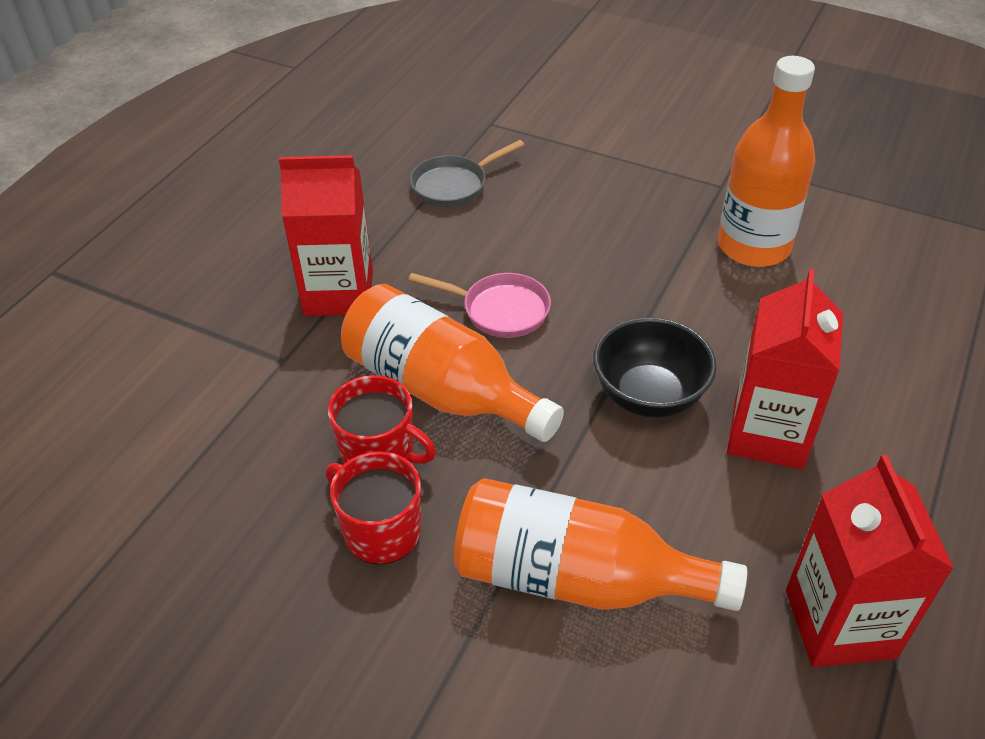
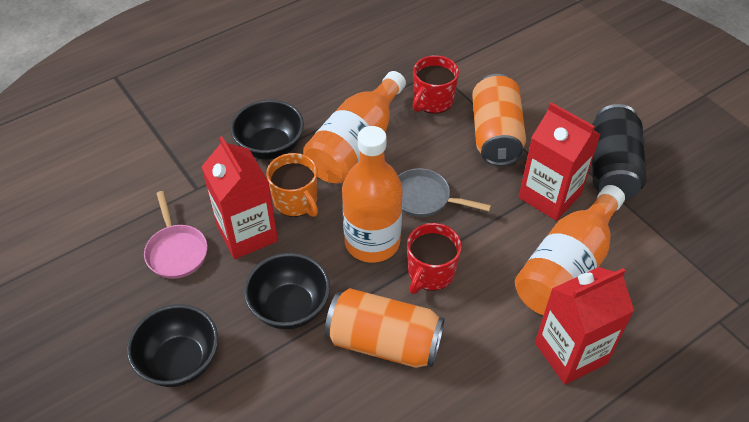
black bowl: [593,317,717,418] = 1 -> [127,304,218,387] [230,100,304,160] [244,253,330,329] = 3
black can: none = 0 -> [592,104,647,200] = 1
orange can: none = 0 -> [325,288,445,368] [472,74,526,166] = 2
orange mug: none = 0 -> [266,153,318,217] = 1

